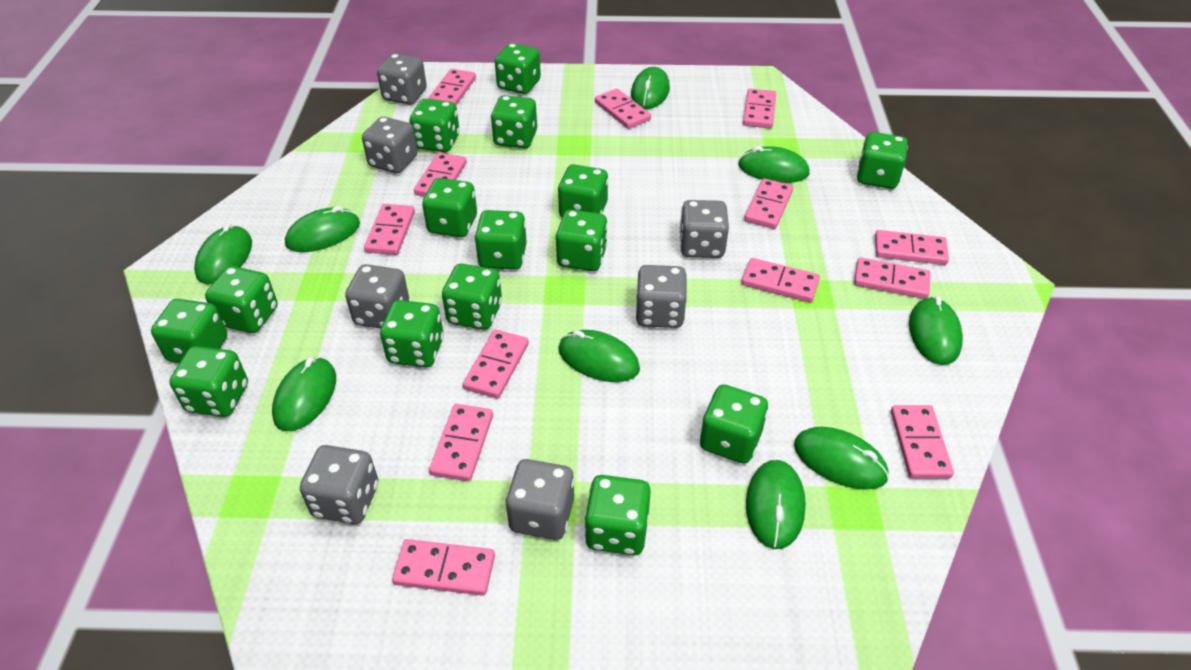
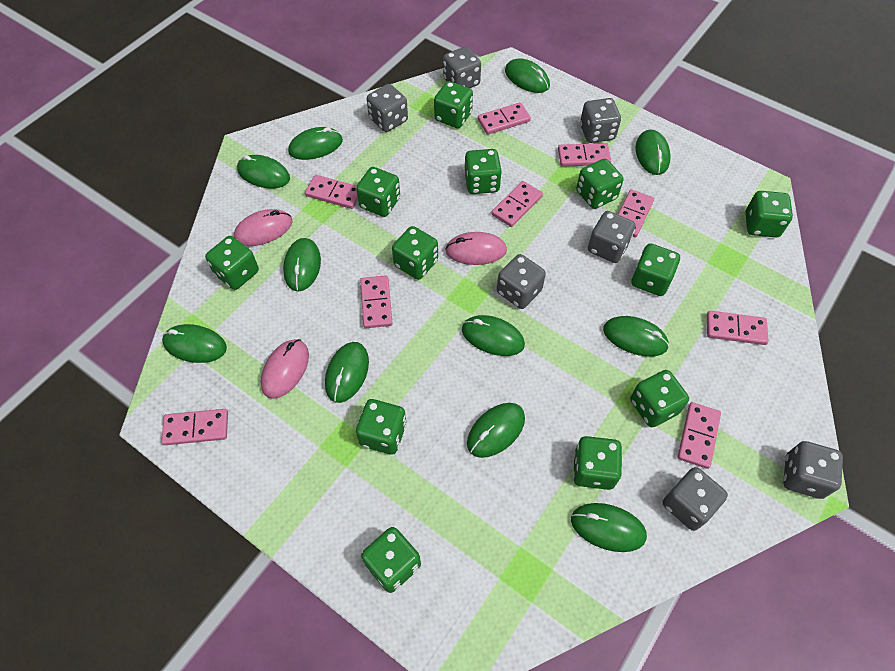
green dice: [151,299,227,363] [169,346,248,417] [205,266,278,333] [380,300,444,367] [410,99,460,152] [422,178,477,237] [442,264,502,330] [474,210,527,270] [491,95,537,148] [495,43,541,94] [556,210,608,271] [558,164,608,217] [584,475,651,556] [700,384,768,464] [857,132,908,189] = 15 -> [205,236,259,290] [356,167,400,217] [356,399,407,455] [361,527,421,593] [392,226,438,280] [434,81,473,128] [464,149,502,194] [573,436,622,490] [576,159,624,209] [630,370,689,427] [631,243,680,296] [745,191,793,237] = 12
green mouse: [194,223,252,284] [272,357,336,431] [285,206,360,252] [559,330,640,382] [631,67,670,109] [738,146,810,183] [746,460,806,549] [794,427,889,490] [909,296,963,365] = 9 -> [162,324,227,363] [237,155,290,188] [283,238,321,291] [288,127,343,160] [325,342,369,403] [462,315,525,356] [467,403,525,458] [505,58,550,93] [571,503,647,552] [603,316,669,357] [635,129,671,175] = 11
pink domino: [364,204,415,255] [392,539,495,596] [414,153,467,197] [428,69,476,105] [429,404,493,481] [463,330,529,399] [595,89,651,129] [741,258,820,303] [743,89,776,128] [744,178,793,229] [854,258,931,299] [875,230,949,265] [891,405,954,479] = 13 -> [161,409,228,445] [305,175,358,209] [360,275,393,328] [478,102,531,135] [491,181,543,227] [558,143,611,167] [618,189,654,238] [678,402,721,469] [707,311,769,345] = 9
pink mouse: none = 0 -> [234,209,293,246] [261,339,309,399] [445,232,507,265] = 3

